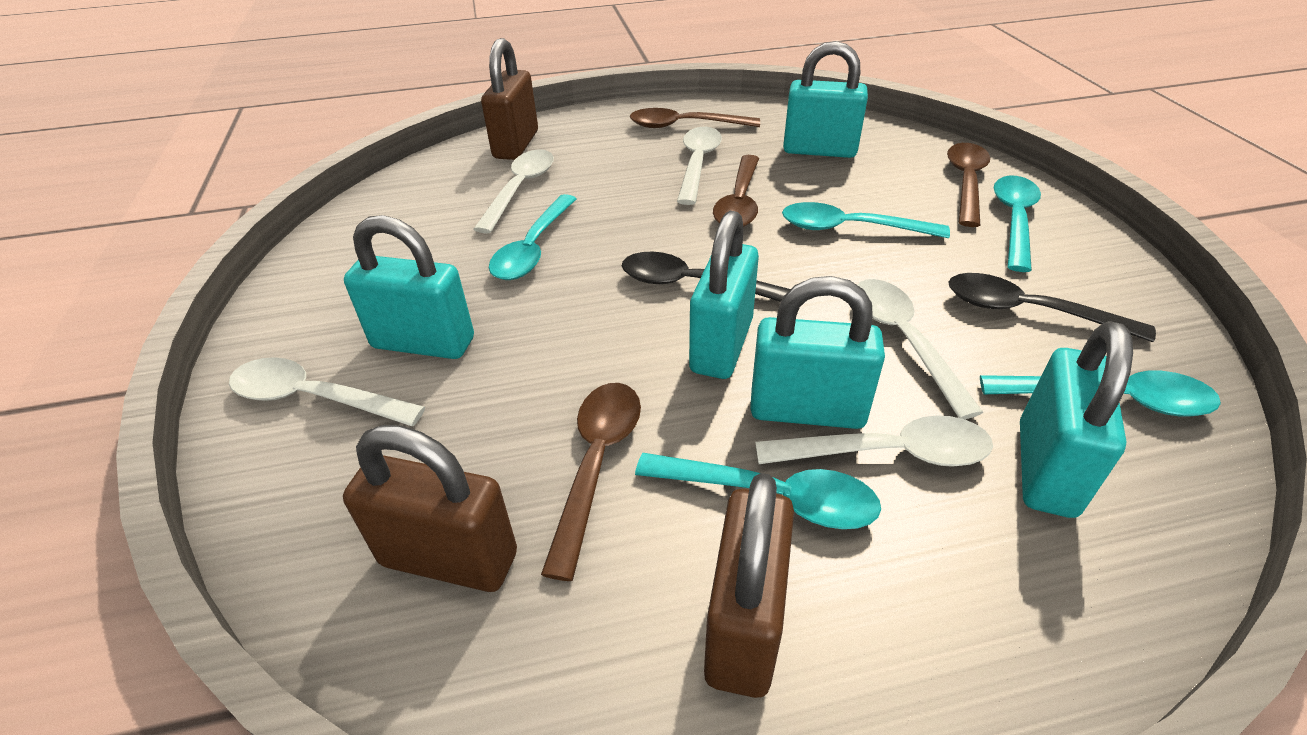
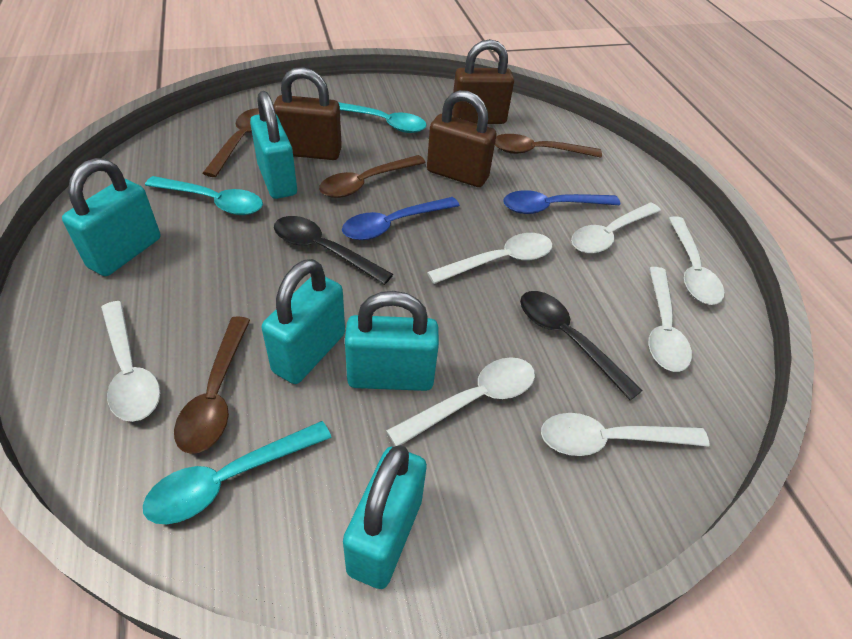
blue spoon: none = 0 -> [342,197,460,240] [503,190,620,214] = 2
turquoise spoon: [489,194,577,280] [635,453,881,529] [782,202,950,238] [980,371,1221,417] [994,176,1041,272] = 5 -> [143,421,332,524] [145,176,263,215] [339,102,427,133] = 3
white spoon: [229,357,425,426] [474,150,554,234] [677,127,722,205] [755,415,993,467] [857,279,984,419] = 5 -> [101,301,160,422] [386,357,535,446] [427,233,553,284] [541,413,710,456] [571,202,661,254] [648,267,692,372] [669,216,725,305] = 7

